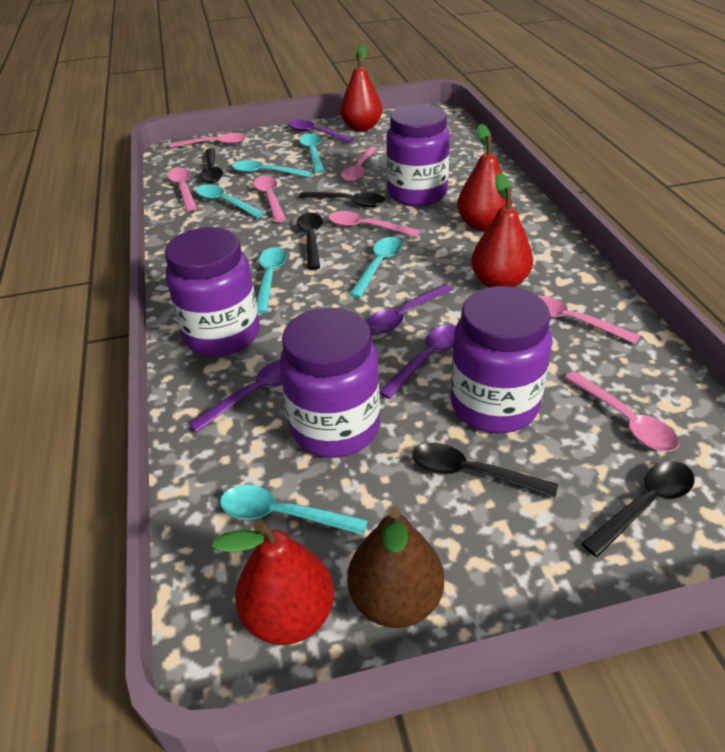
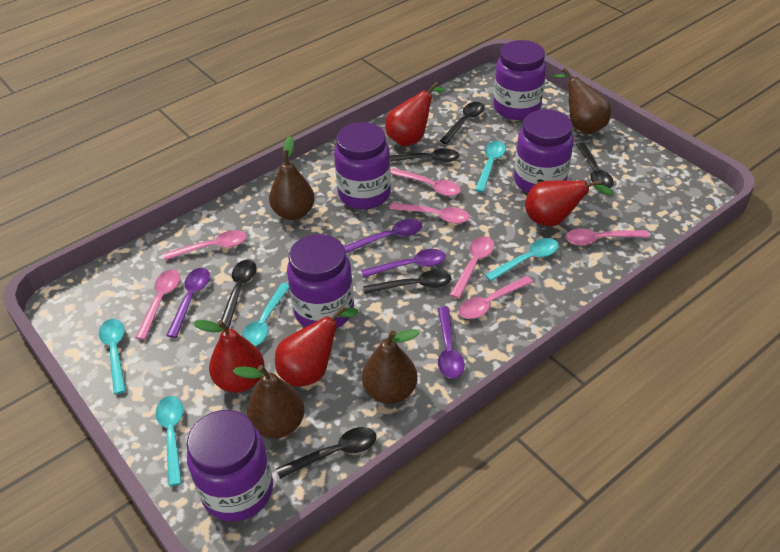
black spoon: [200,148,223,183] [297,213,323,270] [299,192,385,207] [413,443,558,498] [582,461,695,557] = 5 -> [221,260,257,329] [276,427,376,479] [363,270,451,294] [390,148,459,163] [440,102,485,144] [576,142,613,188] = 6
brown pear: [347,506,444,628] = 1 -> [233,365,305,438] [269,136,315,220] [362,329,420,404] [552,68,611,134] = 4
purple jar: [165,227,260,356] [280,308,380,458] [386,104,450,207] [450,286,552,433] = 4 -> [186,410,273,521] [287,234,354,328] [334,122,391,209] [493,40,546,120] [514,110,574,193] = 5
turquoise spoon: [196,184,264,218] [220,485,368,536] [232,160,312,177] [256,247,287,313] [299,133,324,173] [349,237,402,298] = 6 -> [99,319,126,394] [155,396,183,486] [241,283,289,346] [475,141,506,192] [485,238,559,282] = 5

